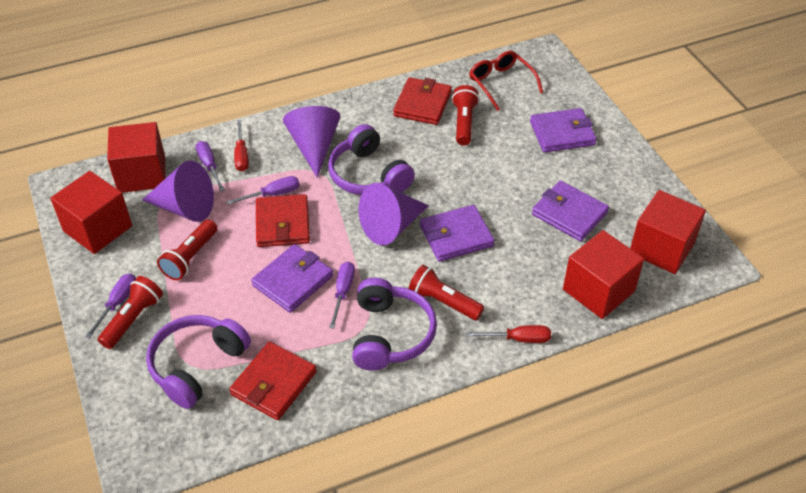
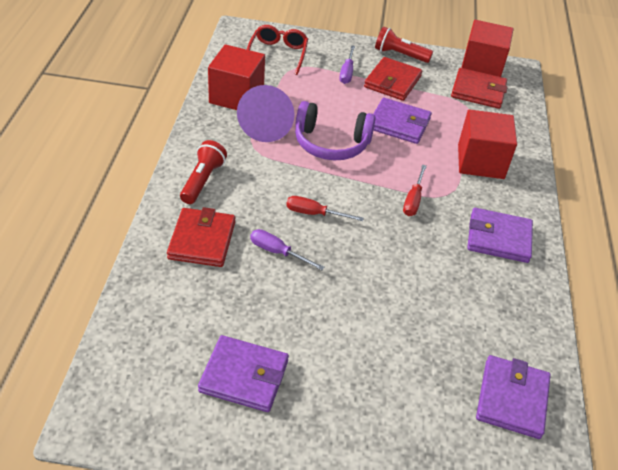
purple cone: [142,160,214,222] [283,106,340,178] [359,183,429,245] = 3 -> [237,85,295,142] = 1
purple headphones: [146,315,251,409] [328,124,415,195] [352,277,437,371] = 3 -> [295,101,376,160] = 1
purple screwdriver: [85,273,136,339] [196,141,225,191] [226,176,299,205] [329,262,355,329] = 4 -> [250,229,324,270] [339,45,355,84] = 2
red cube: [50,171,132,254] [107,122,166,193] [563,230,644,319] [630,190,706,274] = 4 -> [208,44,265,110] [458,109,517,179] [461,20,514,77] = 3
red flashlight: [98,276,163,349] [157,220,217,280] [408,265,484,320] [452,85,479,146] = 4 -> [180,140,227,204] [375,26,433,63] = 2

